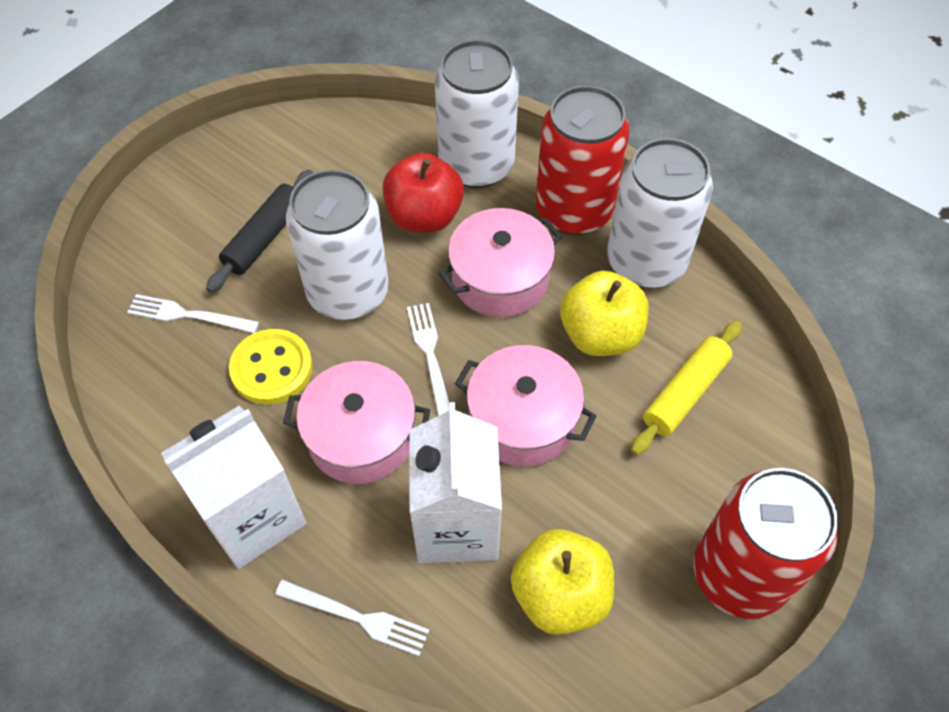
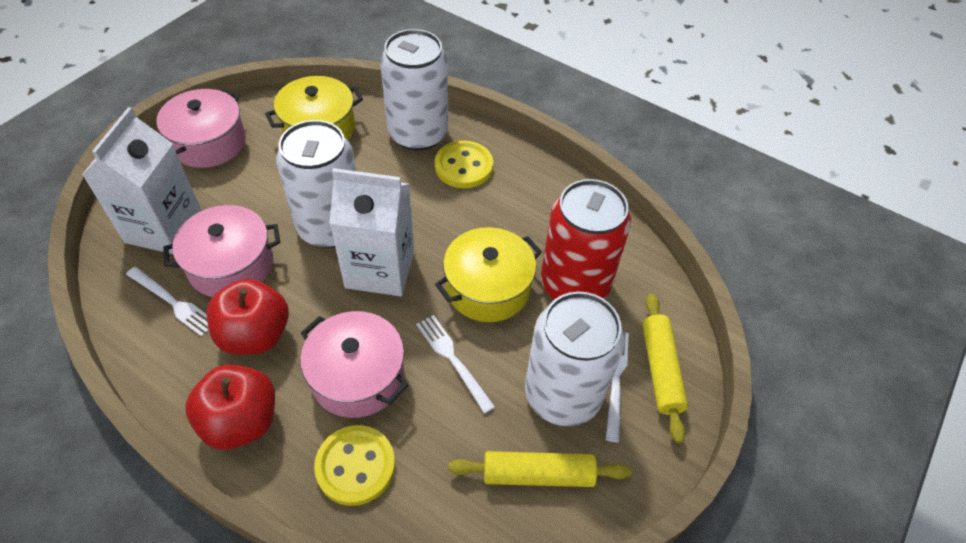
black rolling pin: [206,169,313,292] = 1 -> none = 0
red apple: [383,153,464,233] = 1 -> [185,364,275,450] [207,279,289,355] = 2
red can: [536,86,630,235] [694,468,838,619] = 2 -> [541,179,631,300] = 1
yellow apple: [511,529,614,635] [560,271,649,356] = 2 -> none = 0
yellow button: [229,329,313,405] = 1 -> [314,425,395,506] [435,141,493,188] = 2
yellow pot: none = 0 -> [265,76,363,140] [435,227,542,322] = 2
yellow rolling pin: [631,321,742,455] = 1 -> [448,451,631,487] [642,293,688,443] = 2

